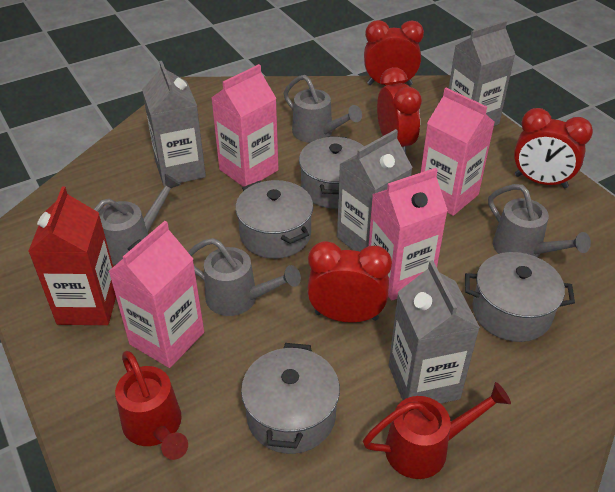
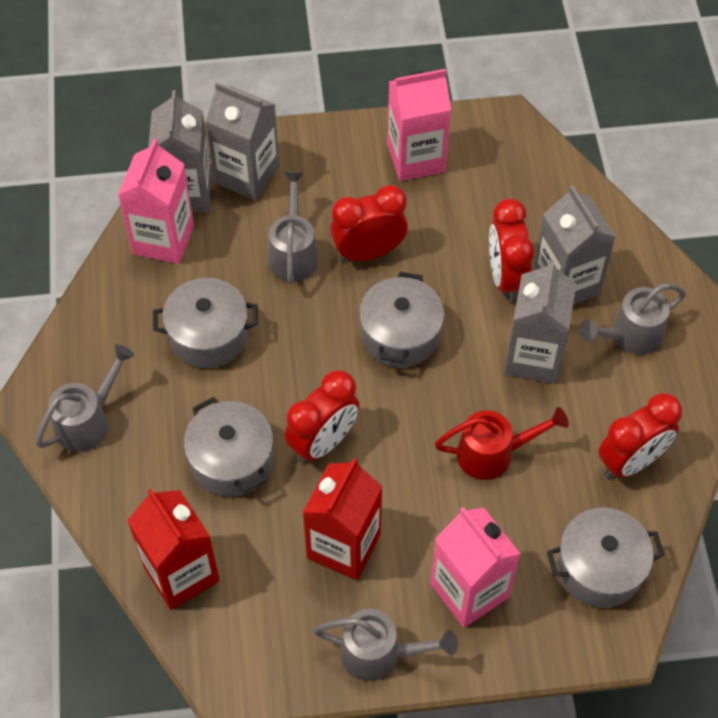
pink carton: [109,221,204,368] [211,64,279,187] [368,168,448,301] [421,88,495,216] = 4 -> [118,139,194,264] [387,69,451,181] [430,507,520,628] = 3
red carton: [28,186,116,325] = 1 -> [127,489,220,610] [303,458,383,580] = 2
red watering can: [115,351,188,460] [363,382,511,479] = 2 -> [435,407,569,480] = 1

